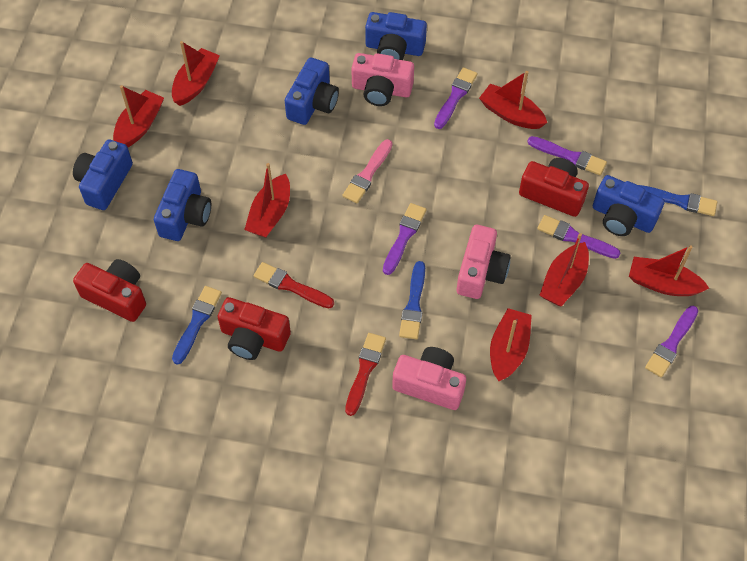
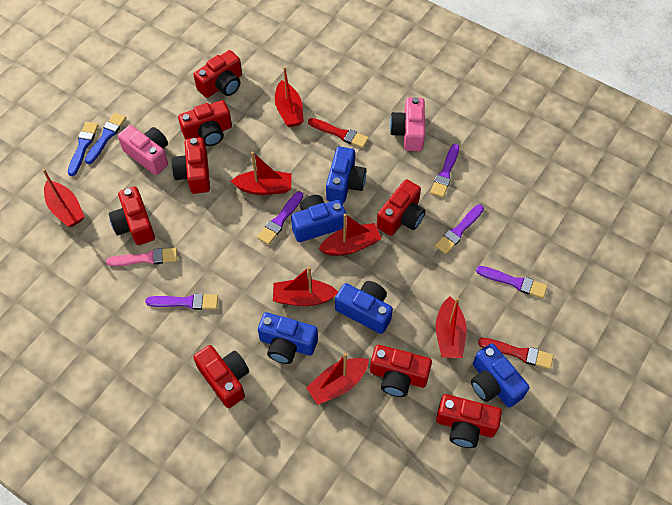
blue brush: [172,286,222,365] [399,261,425,339] [639,185,717,216] = 3 -> [68,122,99,176] [85,113,126,164] = 2
pink camera: [351,53,414,106] [392,347,466,410] [457,225,511,299] = 3 -> [118,125,168,175] [390,97,425,151] = 2
red camera: [73,259,146,322] [218,297,291,360] [519,158,589,217] = 3 -> [109,187,155,245] [171,137,210,194] [178,100,232,146] [193,50,242,98] [193,345,249,408] [370,345,432,397] [377,179,426,236] [436,394,502,448] = 8

